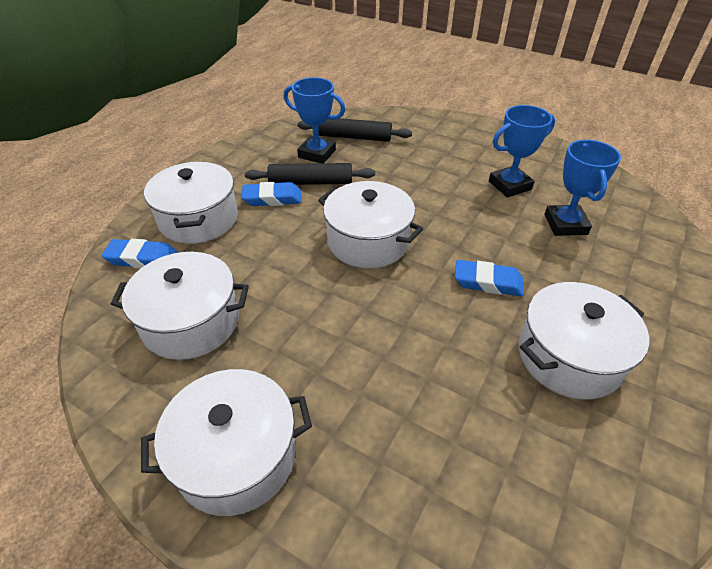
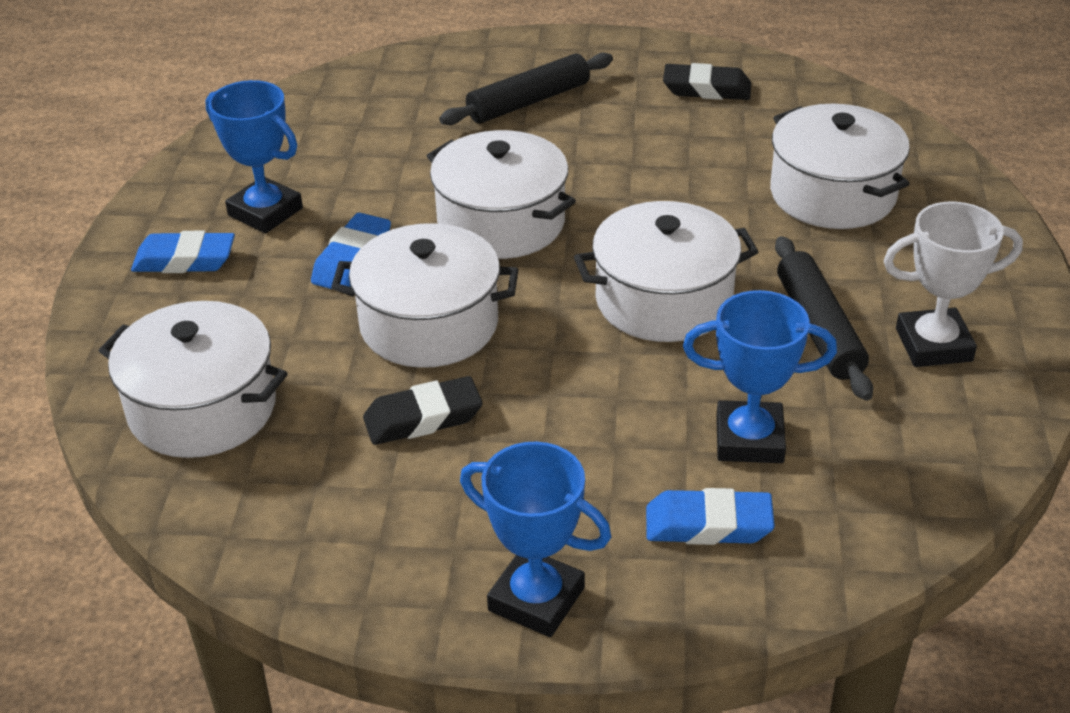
black eraser: none = 0 -> [363,376,483,445] [663,63,751,100] = 2
white trophy: none = 0 -> [884,201,1023,367] = 1

